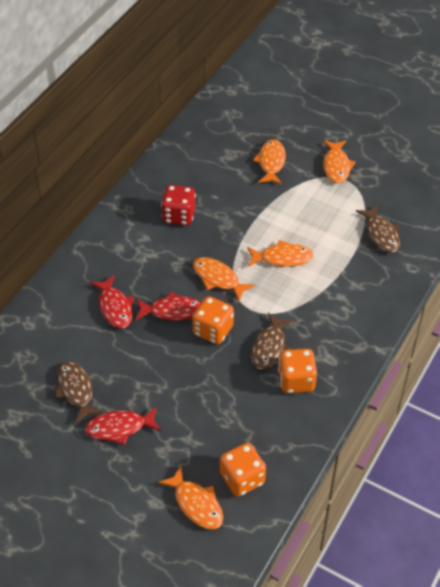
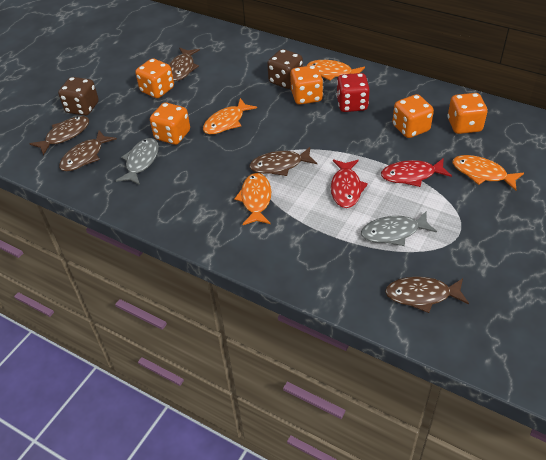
brown dice: none = 0 -> [58,77,99,116] [267,49,303,89] = 2
brown fish: [55,361,103,424] [251,313,293,370] [356,205,400,253] = 3 -> [30,116,89,156] [59,130,117,171] [169,48,200,81] [249,147,317,176] [385,277,469,313] = 5
grey fish: none = 0 -> [116,138,159,185] [361,212,437,246] = 2
orange dice: [192,296,234,344] [220,443,266,497] [278,349,317,393] = 3 -> [135,58,174,98] [150,102,190,145] [290,65,323,105] [392,94,434,138] [447,93,488,134] = 5
orange fish: [158,466,223,529] [193,257,255,301] [247,240,314,267] [253,139,286,184] [323,140,356,183] = 5 -> [203,98,257,134] [234,173,271,225] [306,60,365,81] [452,155,524,191] = 4
red fish: [85,406,161,445] [90,275,134,329] [135,292,201,321] = 3 -> [331,159,368,208] [381,158,452,187] = 2

